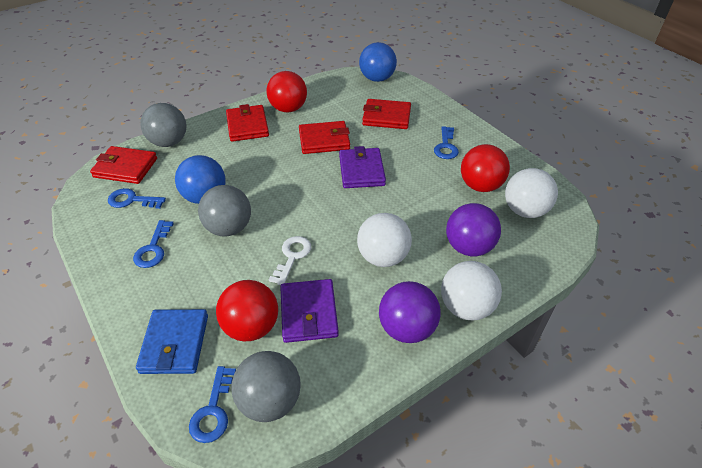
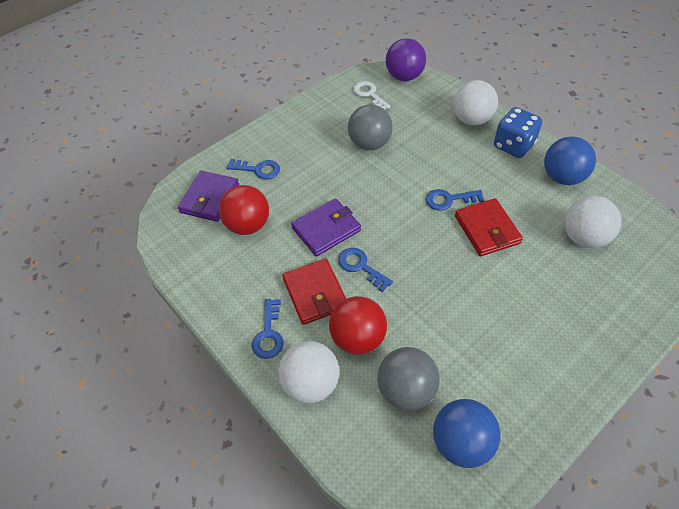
blue dice: none = 0 -> [494,107,542,158] = 1
blue wallet: [136,309,208,374] = 1 -> none = 0
grey ball: [140,103,186,147] [198,185,251,237] [232,351,301,422] = 3 -> [348,104,393,150] [377,347,440,411] = 2
purple ball: [379,281,440,343] [446,203,501,256] = 2 -> [386,38,426,81] = 1
red ball: [216,280,278,341] [266,71,307,113] [461,144,510,192] = 3 -> [219,185,269,235] [329,296,387,355] = 2
red wallet: [90,146,157,184] [226,104,269,142] [299,121,350,154] [362,99,411,129] = 4 -> [282,258,346,325] [455,198,523,256] = 2

